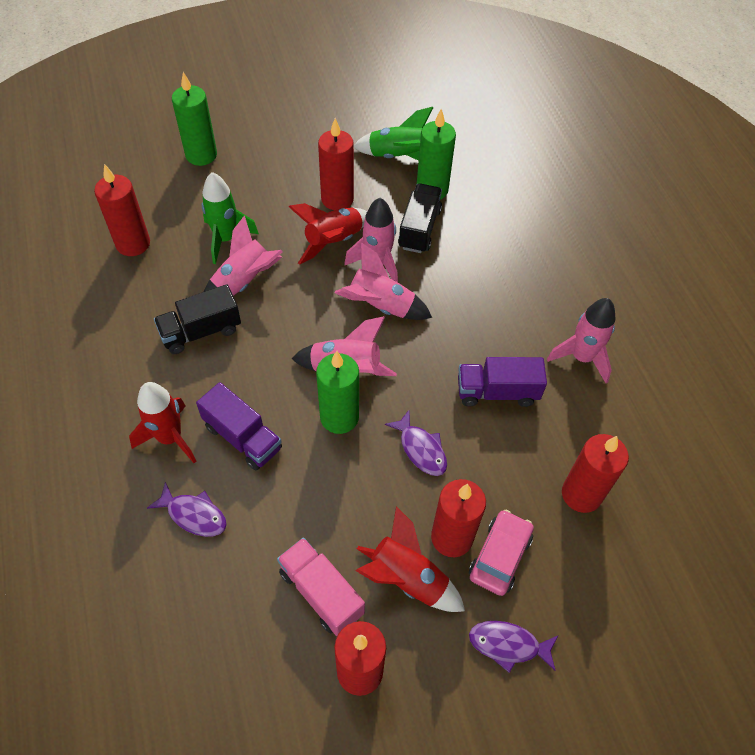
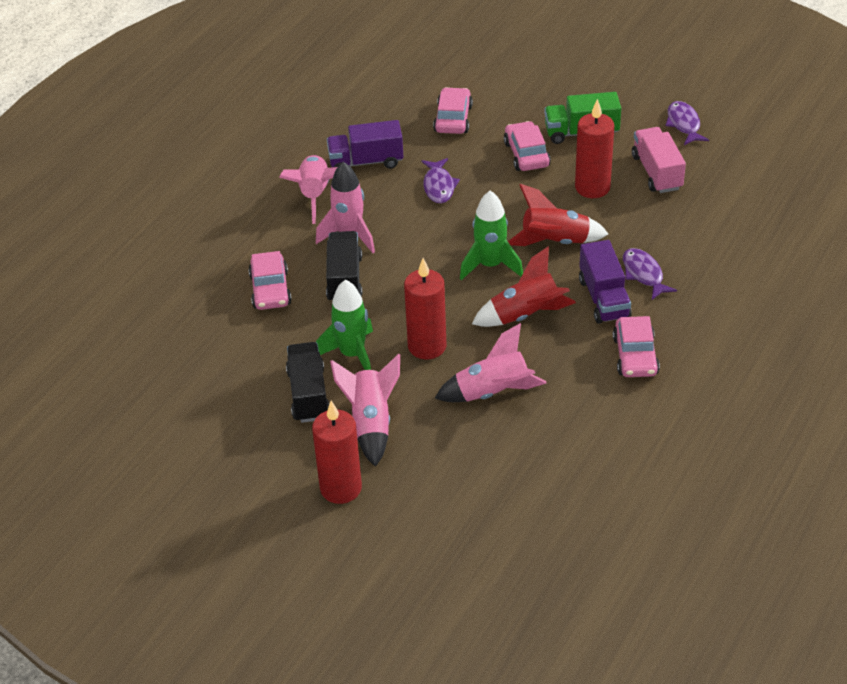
green candle: [172,72,217,166] [316,351,359,434] [417,109,456,200] = 3 -> none = 0
green truck: none = 0 -> [544,92,621,144] = 1
pink car: [469,510,534,596] = 1 -> [248,251,292,310] [433,87,473,134] [504,121,551,171] [613,316,660,377] = 4
pink rocket: [204,215,283,296] [291,316,397,376] [335,242,432,320] [344,198,398,282] [547,298,616,383] = 5 -> [279,155,337,224] [316,162,375,253] [330,354,400,467] [435,323,547,402] = 4
red candle: [94,164,150,256] [318,118,354,210] [334,621,386,696] [431,479,486,557] [562,434,629,513] = 5 -> [312,401,362,504] [404,258,446,359] [575,99,614,198] = 3
red rocket: [129,382,196,463] [289,203,367,265] [356,506,465,612] = 3 -> [472,246,576,327] [508,184,608,246] = 2

